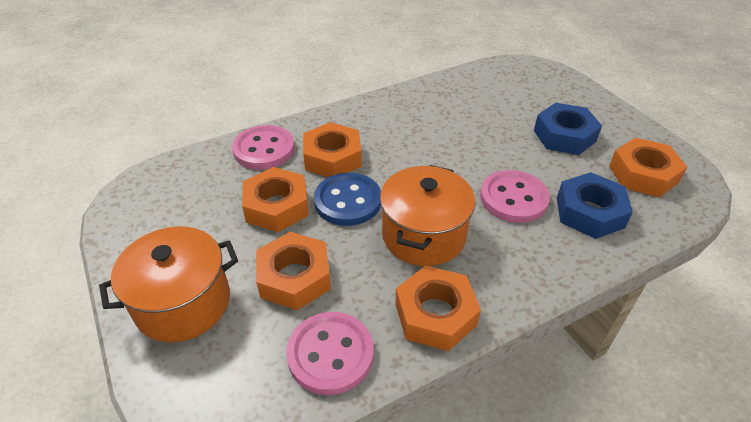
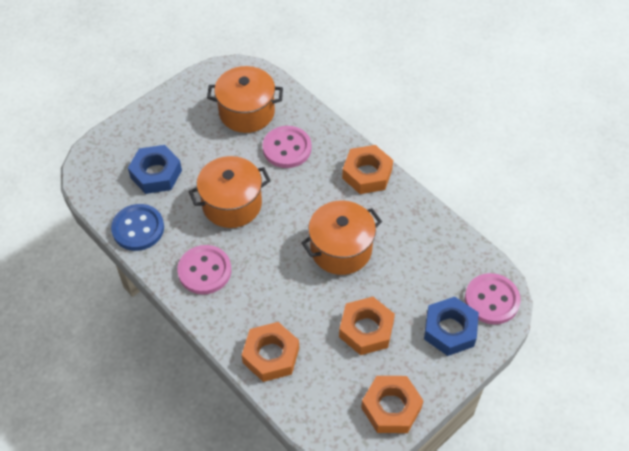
orange nut: [242,167,309,232] [256,232,331,310] [303,122,362,177] [395,266,481,351] [609,138,687,197] = 5 -> [242,322,299,382] [339,297,395,355] [342,145,393,194] [361,376,423,433] = 4
orange pot: [99,226,238,342] [380,165,475,266] = 2 -> [189,156,271,228] [207,66,283,133] [301,200,382,275] = 3

